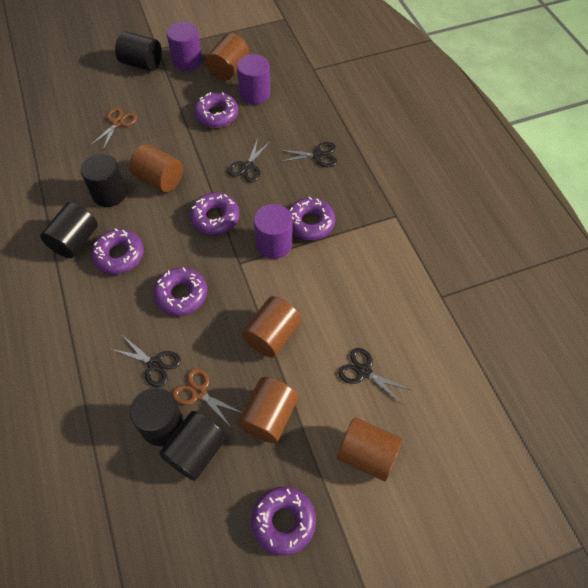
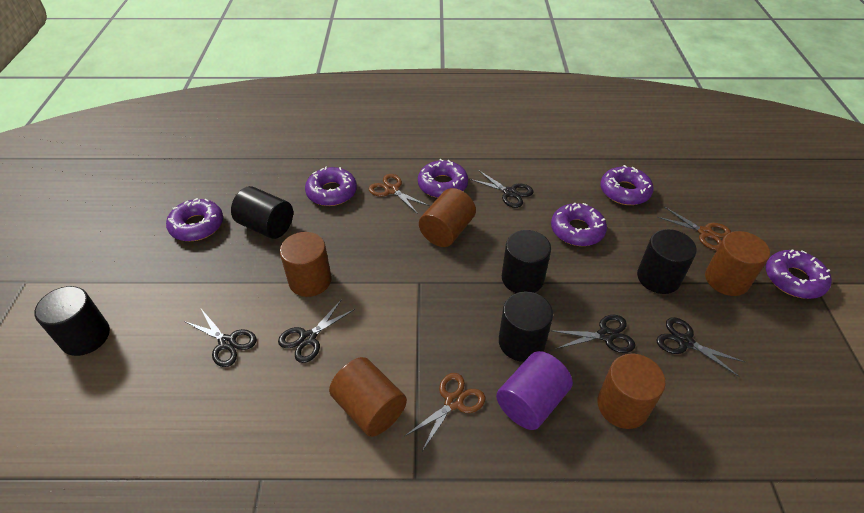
black scissors: [111,335,181,387] [228,138,271,182] [279,142,337,167] [338,348,411,405] = 4 -> [184,309,257,367] [278,299,355,363] [469,170,534,208] [550,315,635,353] [656,317,745,377] = 5
brown scissors: [90,108,137,151] [172,368,242,427] = 2 -> [368,174,430,214] [405,373,485,451] [658,207,731,250] = 3
purple cylinder: [167,22,202,71] [237,54,271,105] [254,204,293,259] = 3 -> [496,351,573,430] = 1

